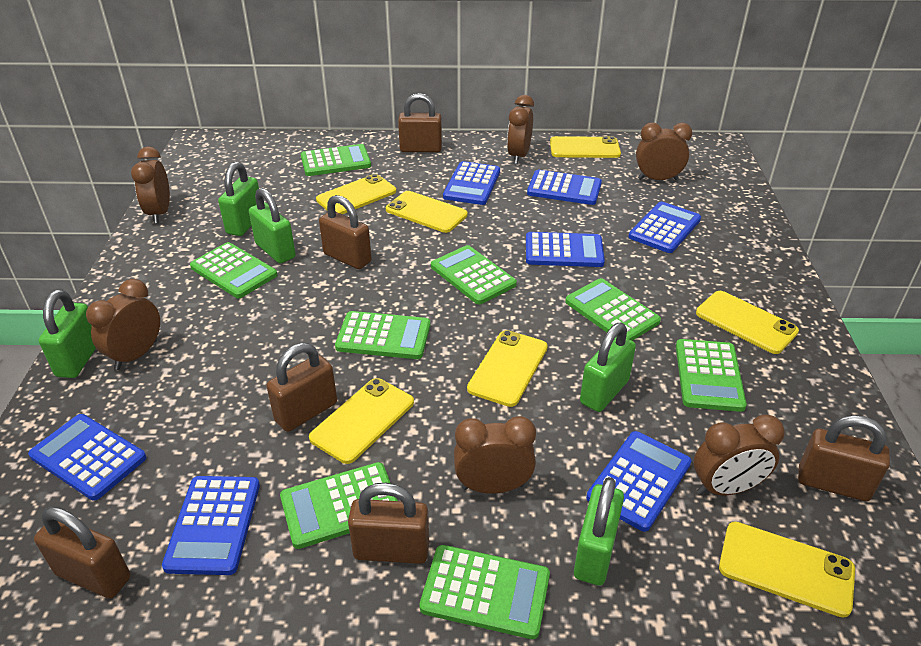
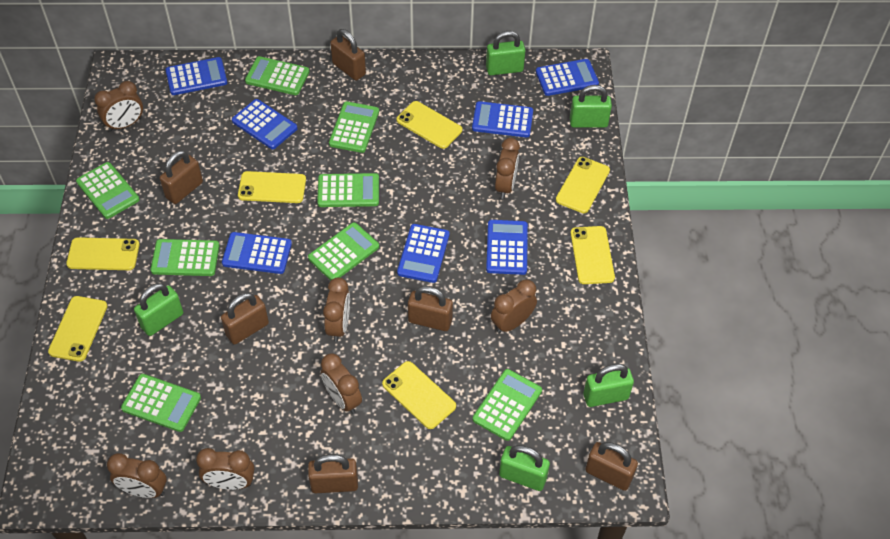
brown clock: [86,279,160,370] [131,147,170,223] [454,416,536,494] [507,95,534,164] [636,122,692,180] [694,414,785,495] = 6 -> [94,81,143,131] [107,453,167,498] [196,448,254,490] [321,353,362,414] [323,277,350,342] [491,279,537,334] [495,138,520,199] = 7

